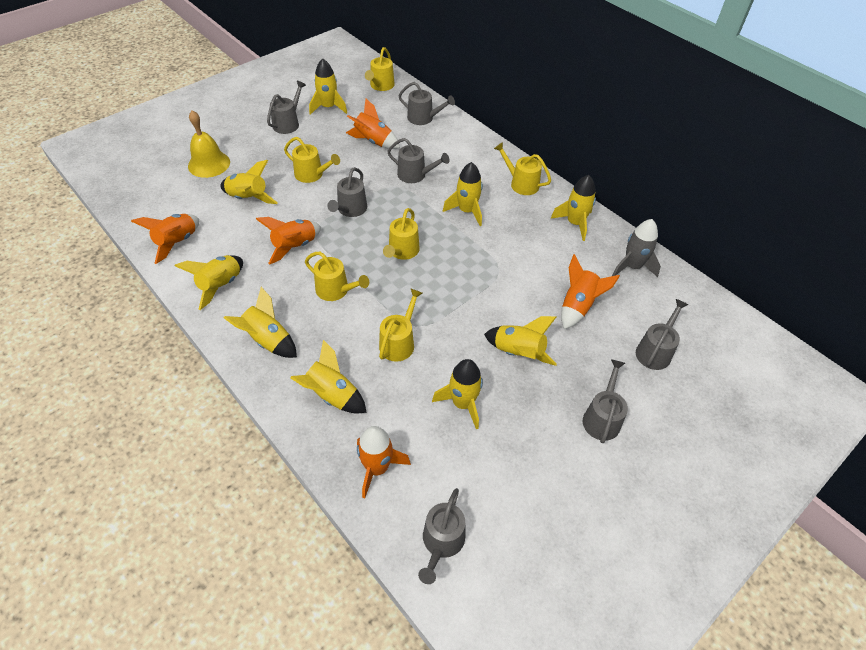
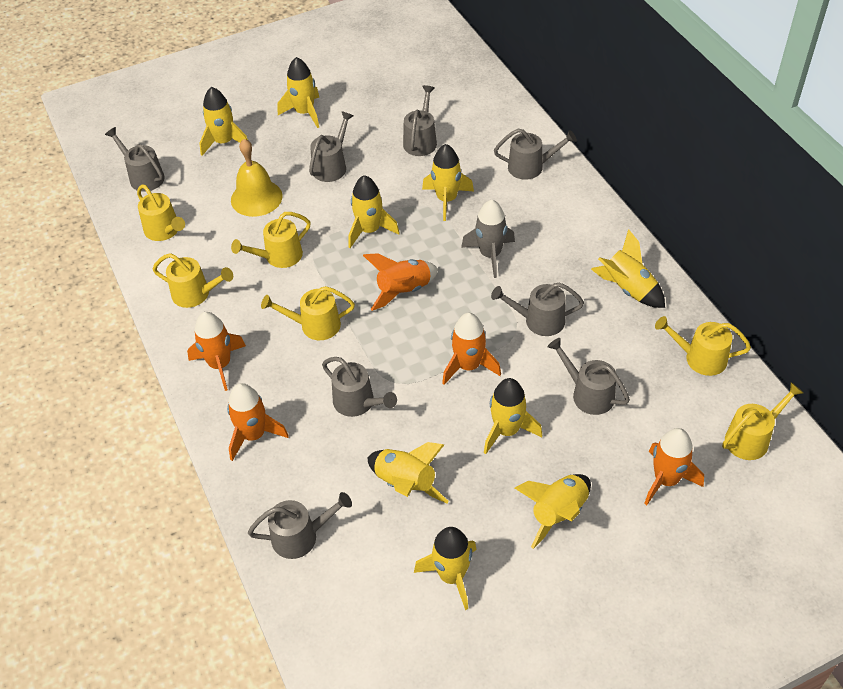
grey watering can: [267,81,306,134] [327,167,367,217] [387,138,449,183] [398,82,455,125] [418,488,465,584] [583,359,628,443] [636,299,688,370] = 7 -> [105,127,165,192] [248,492,352,559] [309,111,354,182] [322,357,397,417] [403,85,437,156] [491,283,584,336] [494,129,577,180] [548,338,630,415] = 8

